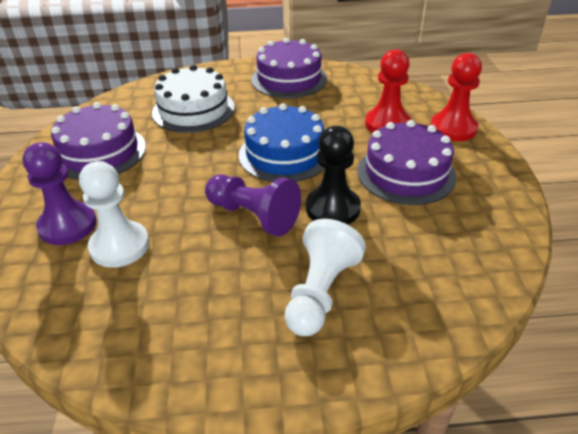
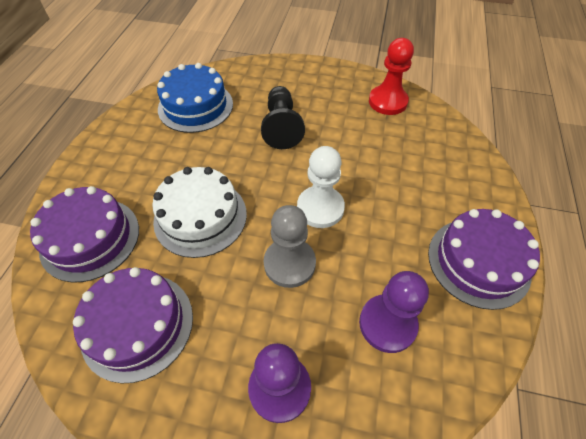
grey pawn: none = 0 -> [263,205,316,288] = 1
red pawn: [365,49,411,133] [431,53,482,141] = 2 -> [369,38,414,115] = 1
white pawn: [79,161,149,268] [284,219,366,336] = 2 -> [297,146,345,228] = 1

